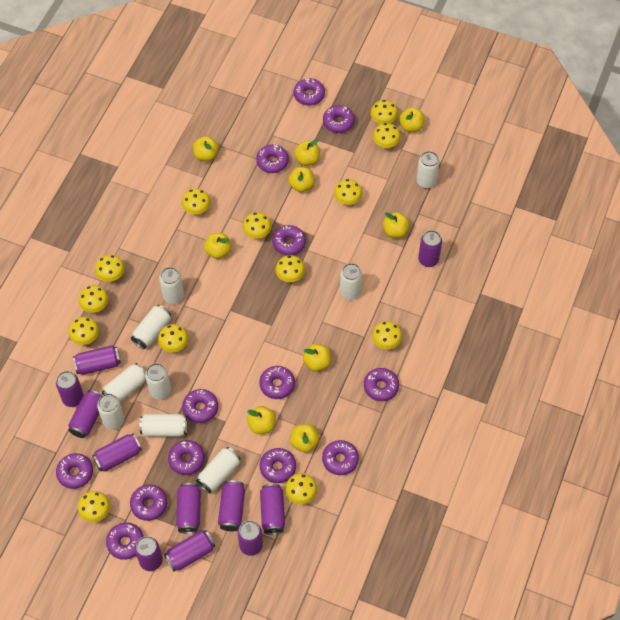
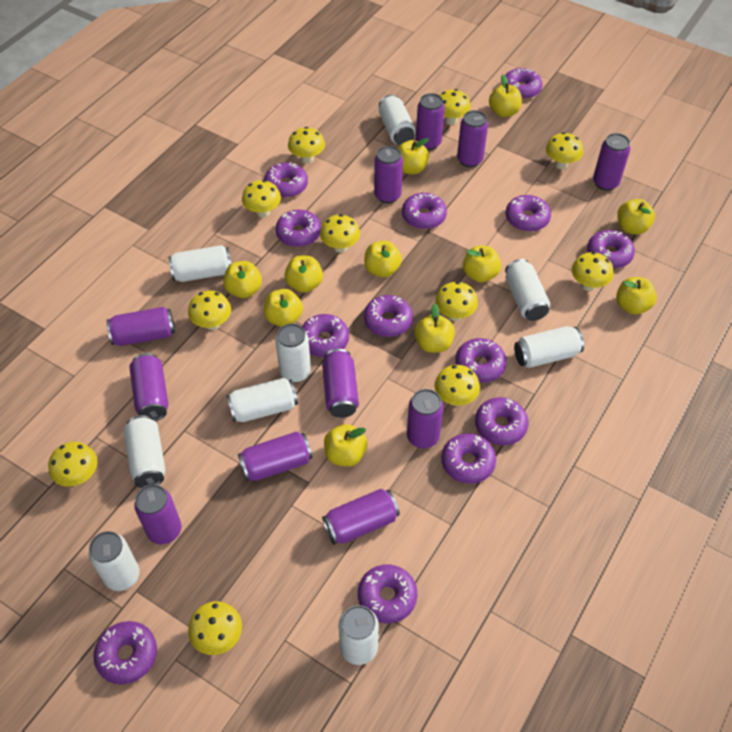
yellow apple: [193,136,219,161] [204,233,231,259] [247,406,276,434] [288,167,315,192] [290,424,319,452] [294,139,320,166] [303,344,331,371] [383,212,410,238] [399,107,425,132] = 9 -> [223,261,262,298] [264,289,303,327] [284,255,323,293] [324,424,367,467] [364,241,402,277] [398,138,429,174] [415,304,455,353] [463,246,501,283] [489,75,522,117] [616,277,657,315] [618,199,655,235] = 11
yellow mushroom: [69,317,99,345] [78,491,110,522] [79,285,108,313] [95,255,125,282] [158,324,188,352] [182,188,210,215] [243,212,272,239] [275,255,305,282] [285,473,317,504] [334,179,362,205] [370,100,398,124] [372,321,402,349] [373,123,401,149] = 13 -> [48,442,97,486] [188,291,231,330] [188,601,242,655] [242,180,281,218] [288,127,325,164] [320,214,360,253] [435,282,478,321] [435,365,480,406] [439,89,471,125] [546,132,583,169] [572,252,614,291] = 11

